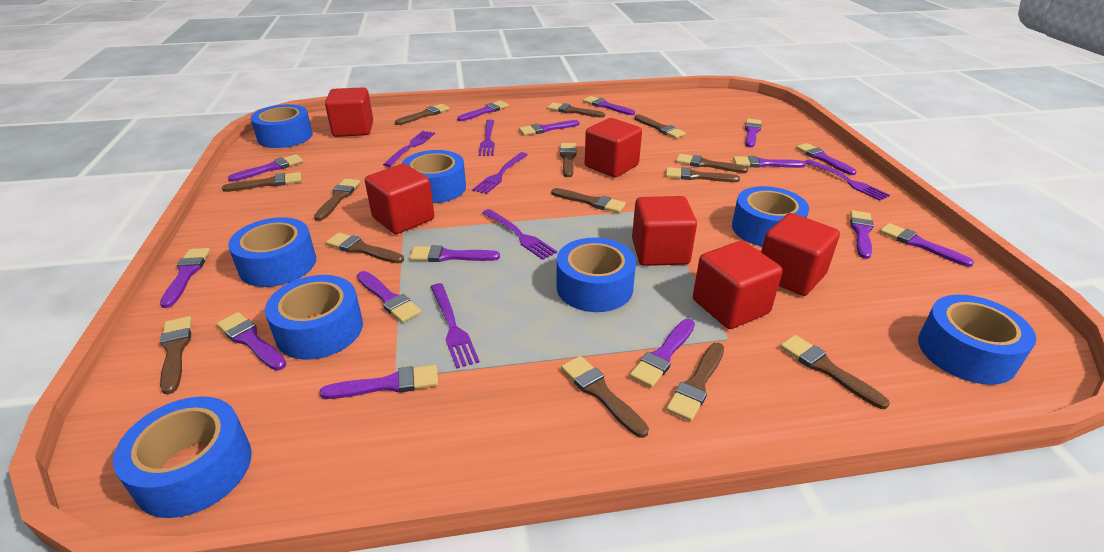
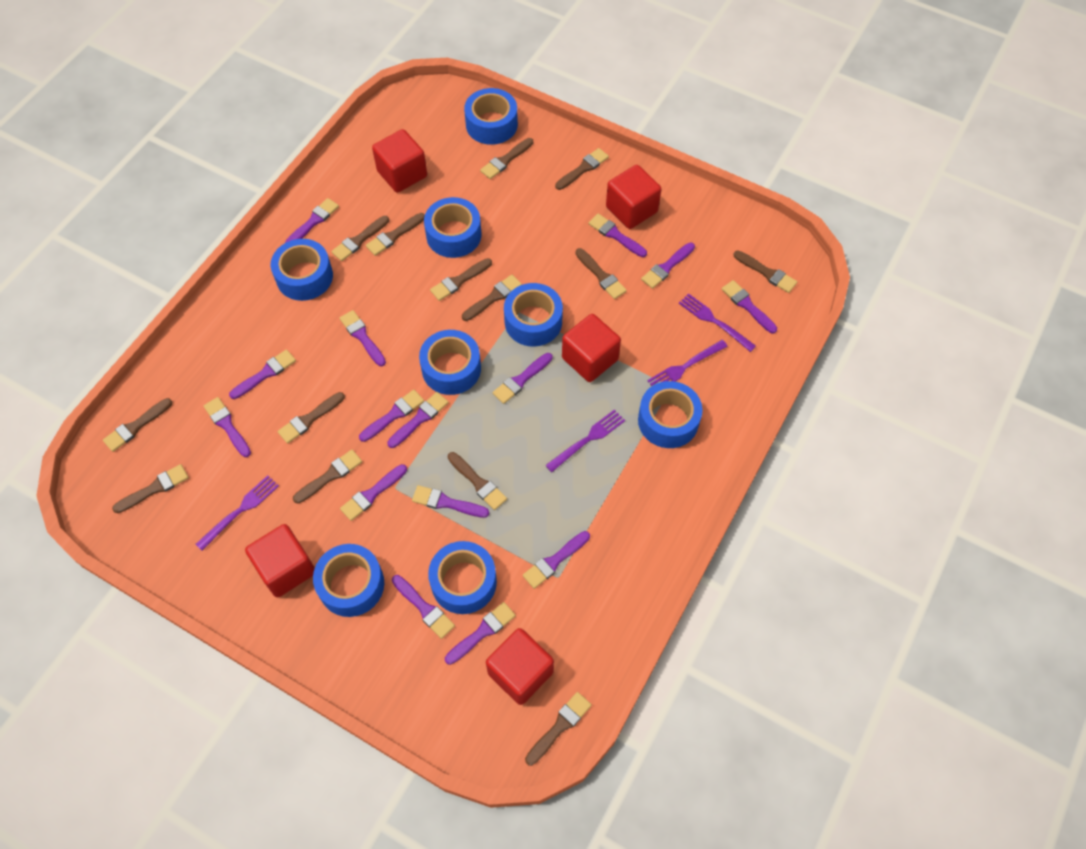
purple fork: [383,131,435,167] [431,283,479,369] [473,152,528,194] [479,119,495,156] [482,209,557,260] [804,159,890,201] = 6 -> [195,475,279,551] [545,409,625,472] [647,340,728,386] [679,293,756,352] = 4
red cube: [325,87,373,137] [365,164,434,234] [585,118,642,177] [632,196,697,266] [693,241,782,329] [761,213,840,296] = 6 -> [245,524,315,597] [372,129,427,193] [486,628,554,705] [562,314,621,382] [606,165,661,229] = 5

